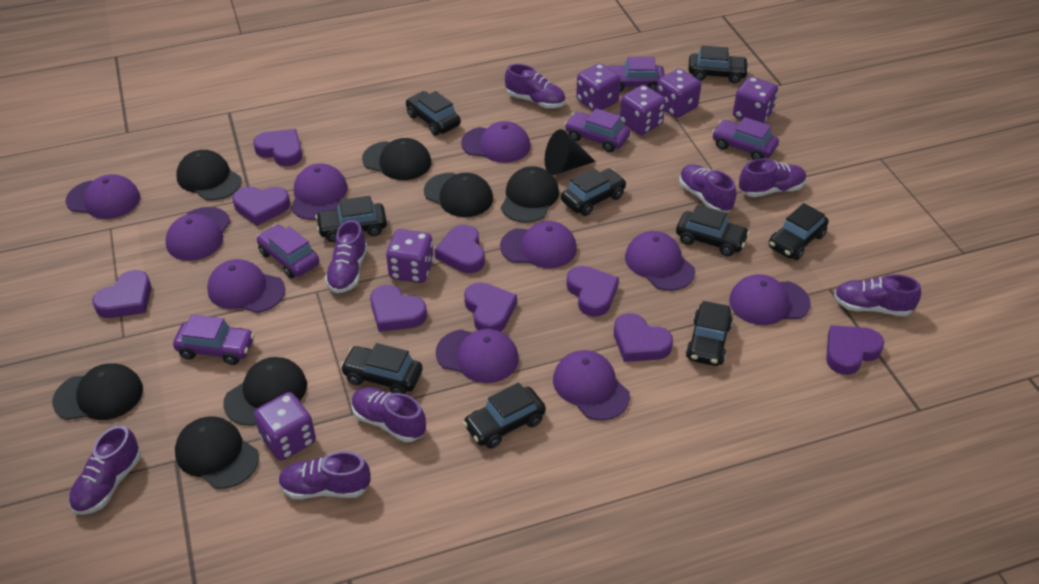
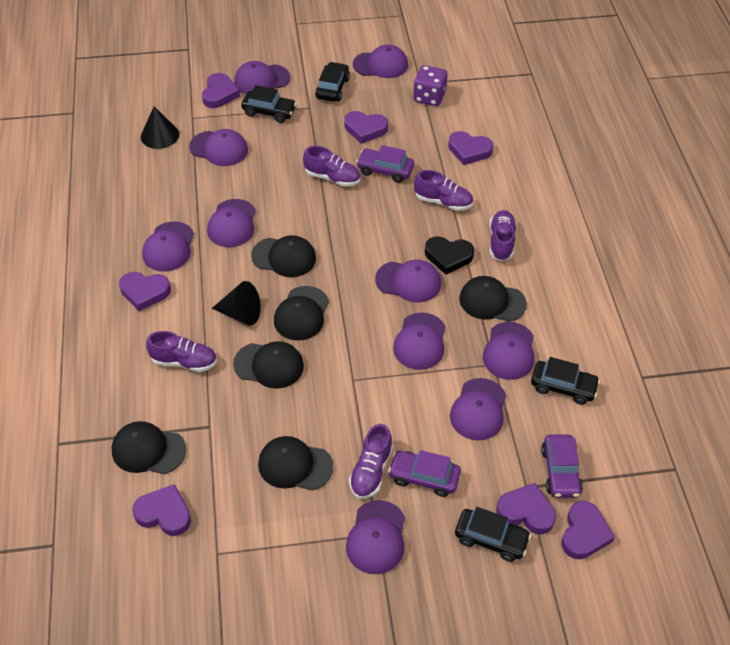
black cap: [52,363,143,420] [175,417,259,489] [176,150,242,201] [223,357,307,426] [362,138,431,180] [424,173,493,217] [501,166,559,223] = 7 -> [112,421,186,474] [233,341,304,389] [251,235,316,277] [258,436,333,491] [274,286,329,341] [459,276,527,322] = 6
black car: [315,196,387,242] [340,343,423,394] [406,91,461,136] [463,382,546,449] [561,168,627,216] [676,205,750,256] [686,301,733,366] [688,46,749,83] [769,203,829,260] = 9 -> [241,85,297,123] [315,62,350,102] [455,507,531,562] [531,357,600,405] = 4
black cone: [545,129,596,175] = 1 -> [141,106,179,149] [212,281,261,325] = 2
black heart: none = 0 -> [425,237,474,275] = 1
purple car: [173,315,254,365] [256,225,319,278] [564,108,630,152] [607,57,665,92] [712,117,779,160] = 5 -> [356,145,414,183] [388,450,461,497] [541,435,583,498] = 3
purple dice: [254,392,316,461] [386,229,434,283] [576,63,621,111] [620,85,666,135] [656,69,701,118] [733,76,778,123] = 6 -> [413,65,447,106] = 1
purple heart: [92,270,151,318] [233,186,290,226] [253,129,302,166] [370,285,427,332] [434,225,485,273] [464,282,517,332] [567,266,619,317] [614,313,673,362] [826,325,884,375] = 9 -> [119,272,171,311] [132,484,191,536] [202,73,240,108] [344,111,388,144] [448,131,493,165] [496,483,556,534] [562,501,615,559] = 7
purple shoe: [69,425,141,515] [278,451,371,499] [325,220,368,293] [352,388,426,442] [505,64,565,108] [679,164,736,212] [739,159,806,197] [834,274,921,316] = 8 -> [146,331,217,372] [303,146,360,187] [349,424,393,499] [414,170,473,211] [489,210,517,261] = 5

